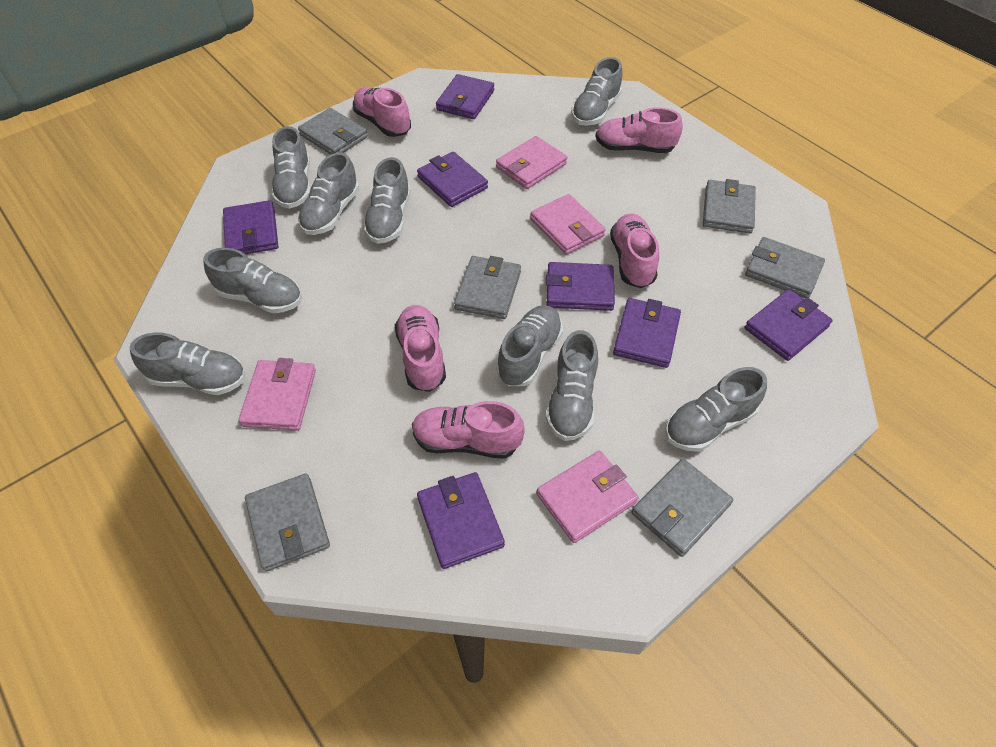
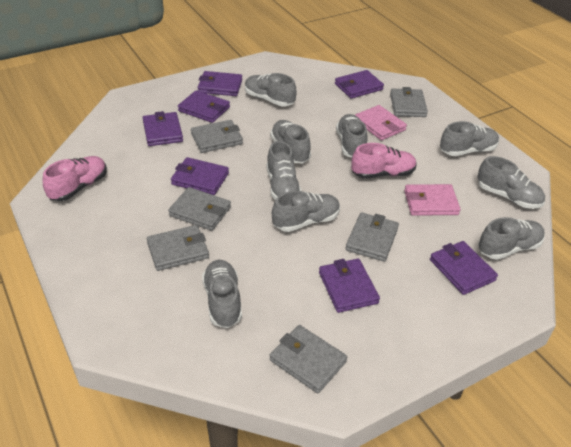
pink shoe: [353,87,411,137] [395,305,446,392] [412,401,525,459] [595,108,683,153] [610,213,659,288] = 5 -> [42,156,107,201] [351,143,417,179] = 2
pink wallet: [239,358,316,431] [496,136,568,189] [530,194,606,255] [537,451,639,543] = 4 -> [355,105,407,140] [404,184,461,216] = 2

